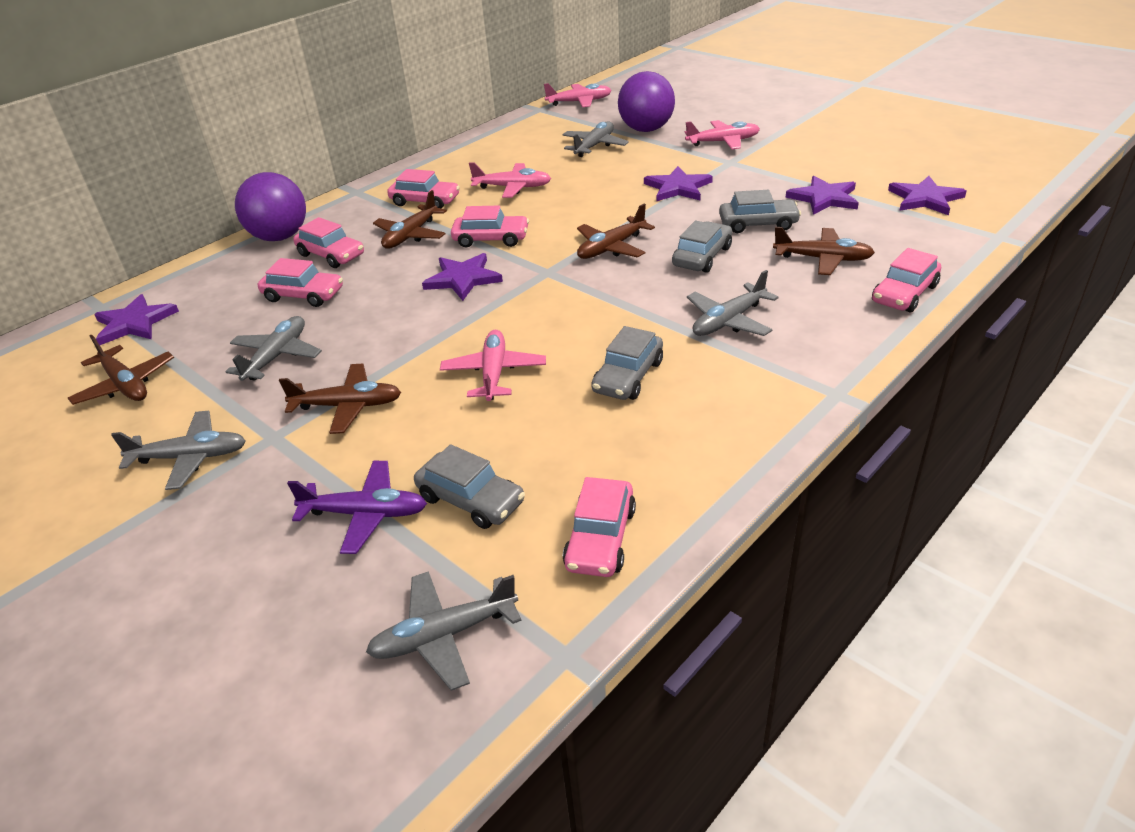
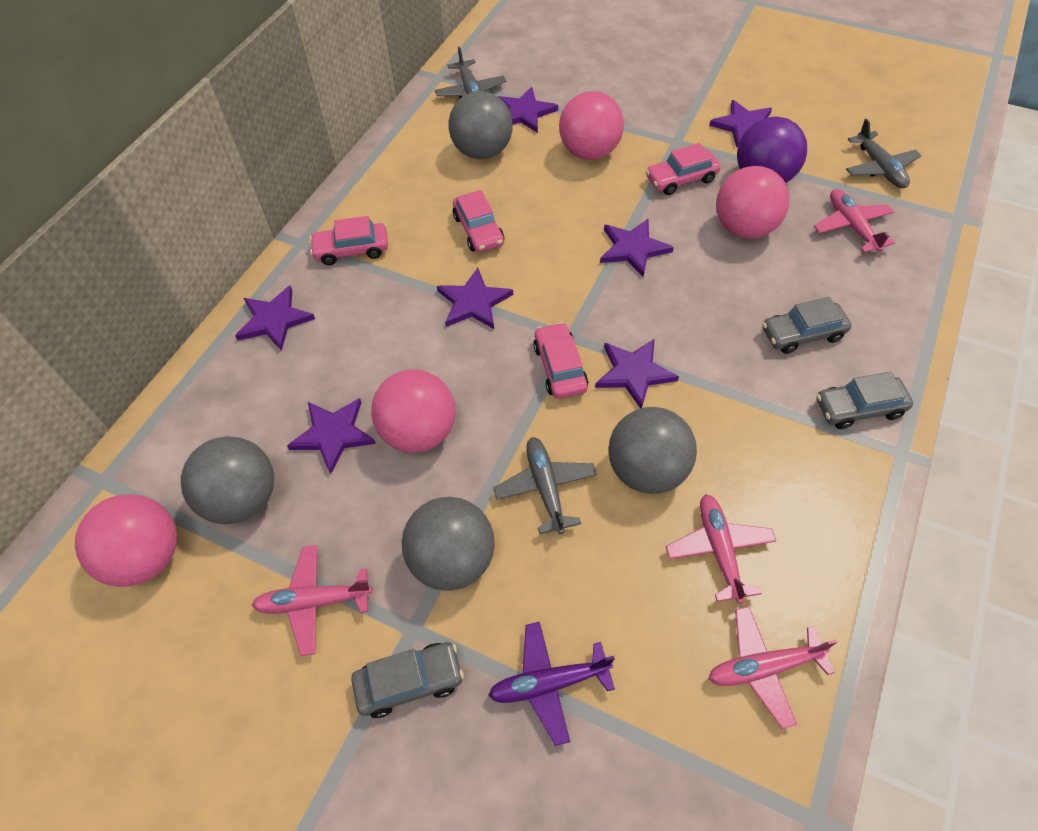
brown plane: [68,334,174,405] [279,364,401,434] [373,190,447,249] [577,204,655,259] [773,227,875,275] = 5 -> none = 0
grey ball: none = 0 -> [181,436,274,524] [402,497,495,591] [449,91,513,159] [608,407,697,494] = 4
grey car: [414,444,525,529] [591,326,663,400] [672,221,732,273] [719,190,801,233] = 4 -> [351,642,464,718] [762,297,851,354] [817,372,913,429] = 3
grey plane: [111,411,246,490] [226,316,322,381] [366,571,521,691] [562,121,629,157] [687,270,779,336] = 5 -> [435,47,506,98] [493,437,597,534] [846,119,922,188] = 3
pink ball: none = 0 -> [75,494,177,587] [371,369,455,453] [559,91,624,160] [716,166,790,239] = 4
pink car: [258,258,343,307] [293,217,364,268] [387,169,460,209] [451,206,529,247] [563,477,636,577] [872,248,941,312] = 6 -> [310,216,388,265] [453,190,504,252] [533,322,588,399] [646,143,721,195] = 4
purple ball: [235,172,306,241] [618,71,675,132] = 2 -> [737,116,807,183] = 1
purple star: [94,294,179,345] [422,253,503,301] [644,166,713,201] [786,176,859,215] [888,176,967,215] = 5 -> [235,286,315,351] [287,398,376,474] [437,268,513,329] [498,87,558,133] [595,339,679,409] [600,219,674,277] [709,100,772,148] = 7

